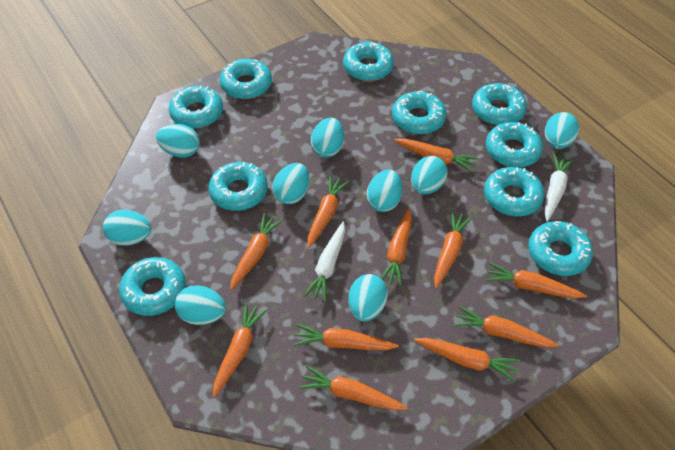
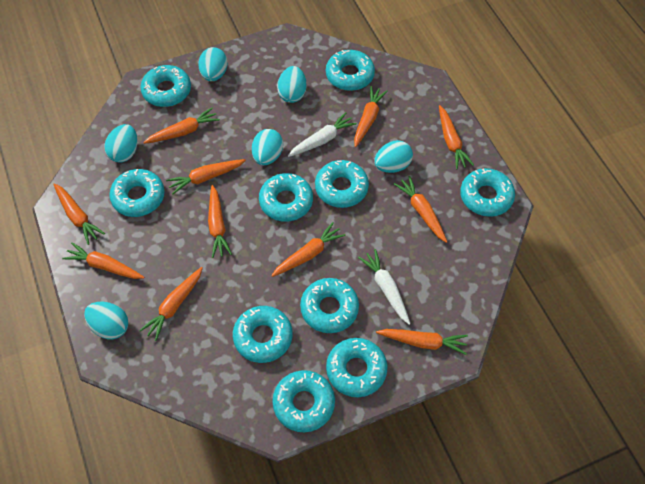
turquoise egg: [103,210,151,246] [156,124,200,158] [175,285,226,325] [272,163,309,205] [311,118,344,158] [348,274,388,322] [367,170,402,212] [411,156,448,194] [545,112,579,149] = 9 -> [84,302,129,340] [104,124,137,163] [198,47,228,81] [252,129,283,165] [277,66,307,103] [374,140,413,173] = 6

